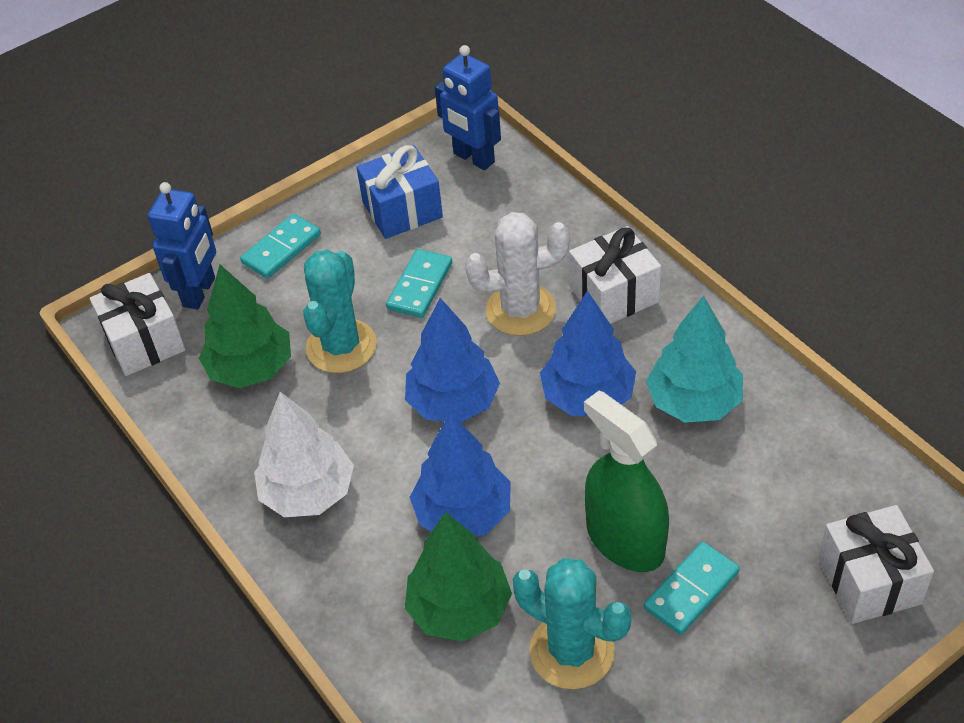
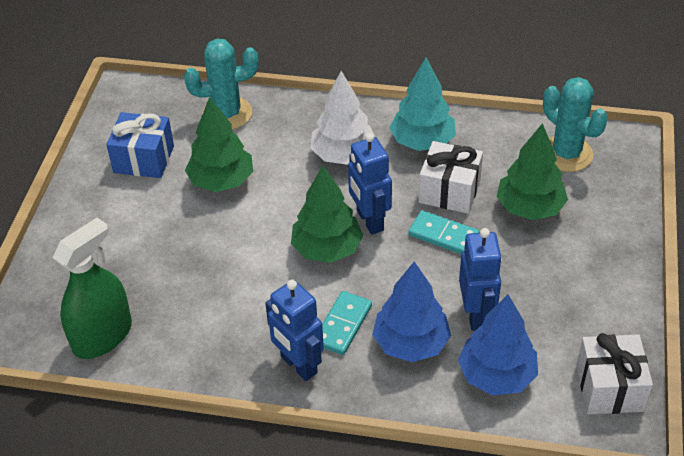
blue robot: [148,182,216,309] [435,45,501,170] = 2 -> [265,280,324,381] [348,133,392,235] [459,228,502,331] = 3
blue tree: [405,298,500,423] [410,413,511,536] [540,291,636,416] = 3 -> [372,261,451,362] [458,294,538,396] = 2
green tree: [199,265,291,388] [405,512,512,642] = 2 -> [185,97,253,192] [291,166,363,263] [496,123,568,220] = 3
turquoise domino: [240,214,321,279] [386,249,452,318] [644,542,740,635] = 3 -> [322,291,372,355] [408,210,480,254] = 2
white cactus: [465,212,570,336] = 1 -> none = 0
white gift: [90,273,185,376] [569,226,661,324] [818,505,934,624] = 3 -> [419,141,483,214] [576,333,653,414] = 2

